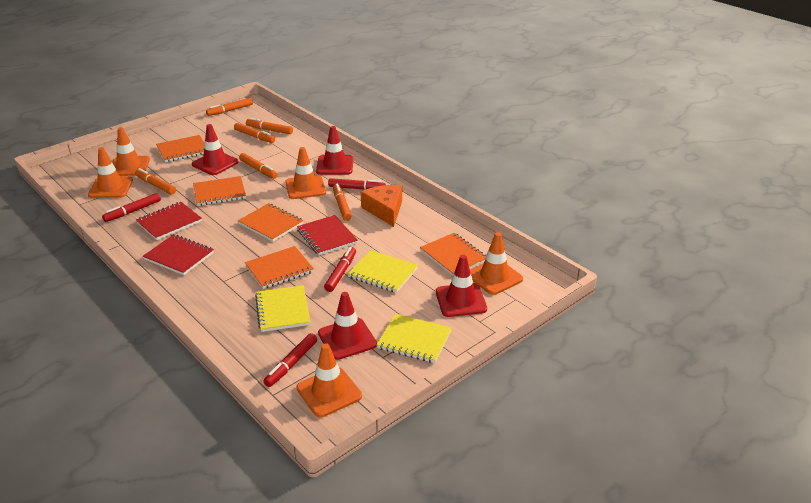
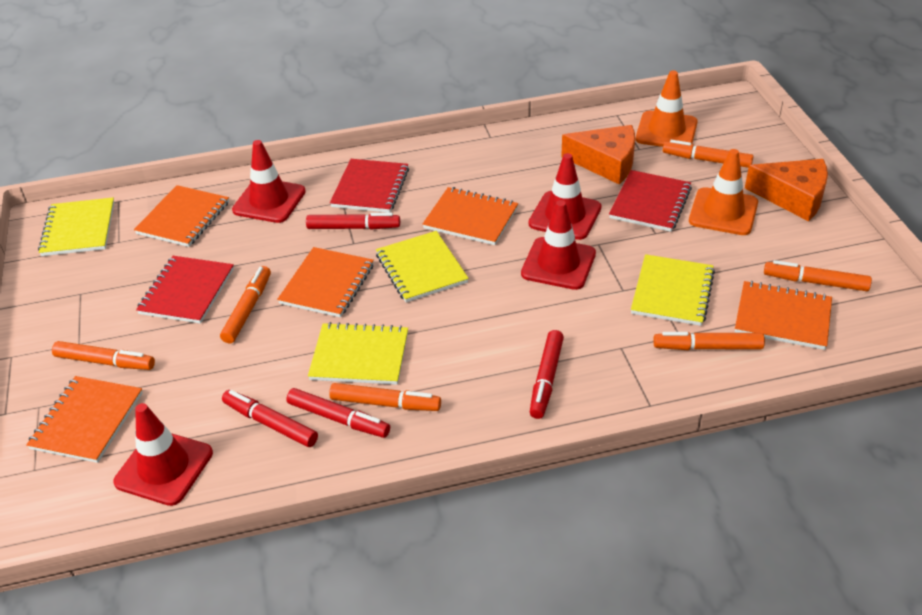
orange cheese: [361,185,402,227] = 1 -> [561,125,635,184] [745,159,828,221] = 2
orange traffic cone: [88,147,133,198] [112,127,150,176] [285,147,326,199] [297,343,362,417] [470,232,523,295] = 5 -> [636,70,698,147] [689,149,758,235] = 2
yellow notebook: [255,285,311,332] [348,250,418,293] [377,314,452,363] = 3 -> [38,198,114,256] [308,322,408,385] [376,231,469,302] [631,254,715,326] = 4

